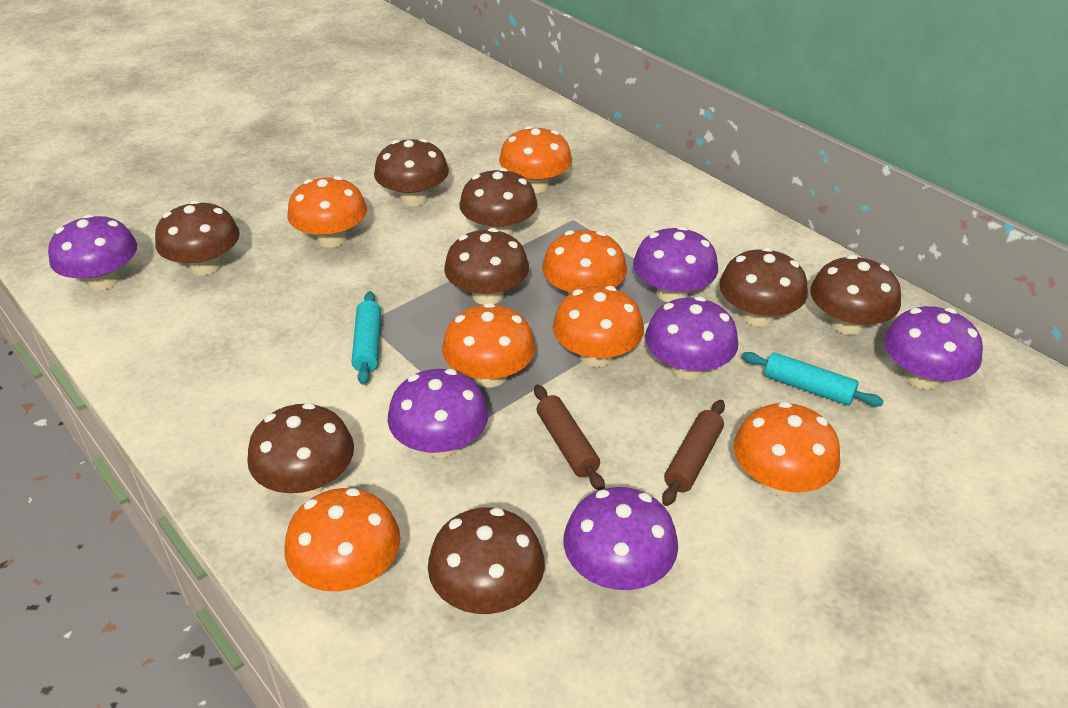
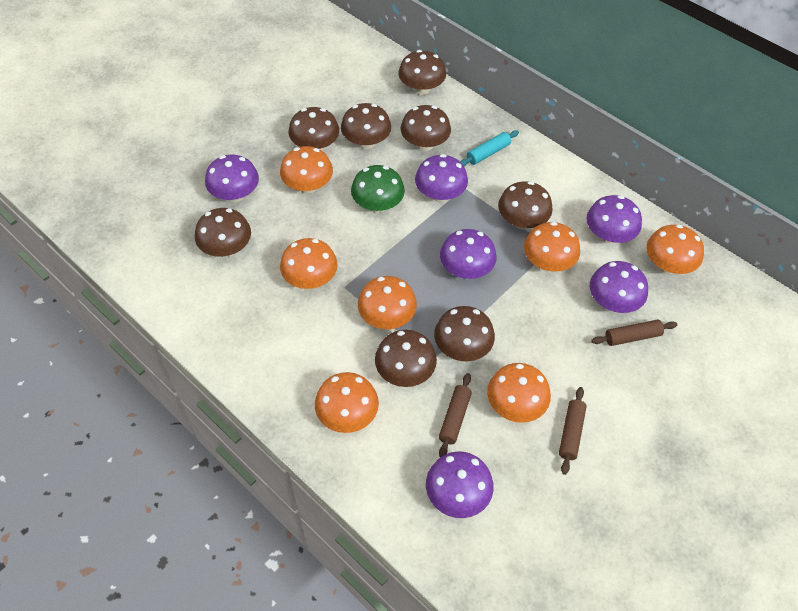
brown rolling pin: [534,385,605,491] [662,400,725,506] = 2 -> [439,373,472,458] [559,387,587,475] [591,319,677,346] = 3
green mushroom: none = 0 -> [351,165,405,213] = 1
turquoise rolling pin: [352,291,381,385] [742,352,884,407] = 2 -> [460,130,519,166] = 1

